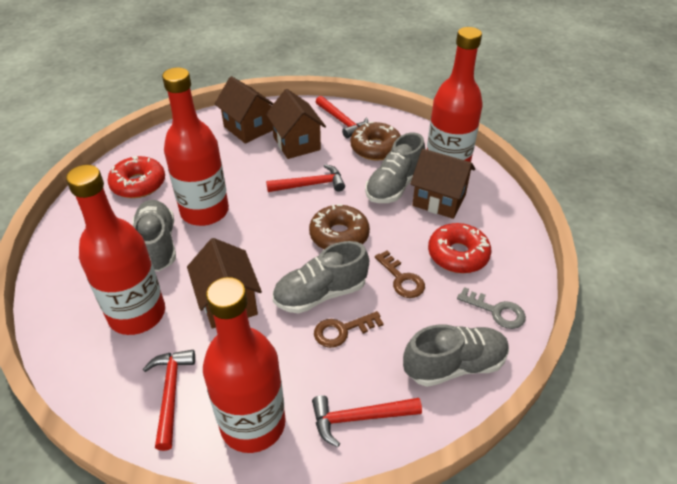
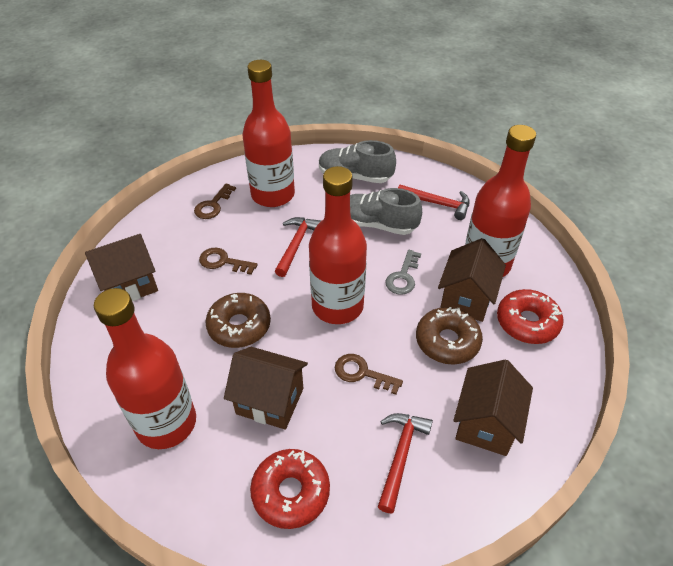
brown key: [314,311,384,348] [375,251,425,298] = 2 -> [194,183,236,219] [199,248,258,275] [335,354,403,395] = 3
grey shoe: [133,200,176,271] [273,241,369,314] [365,132,425,203] [403,324,509,387] = 4 -> [319,140,396,183] [350,188,422,235] = 2
red hammer: [143,350,195,451] [266,164,345,192] [312,395,422,447] [316,96,368,138] = 4 -> [275,217,321,277] [378,413,433,513] [398,185,470,220] = 3

